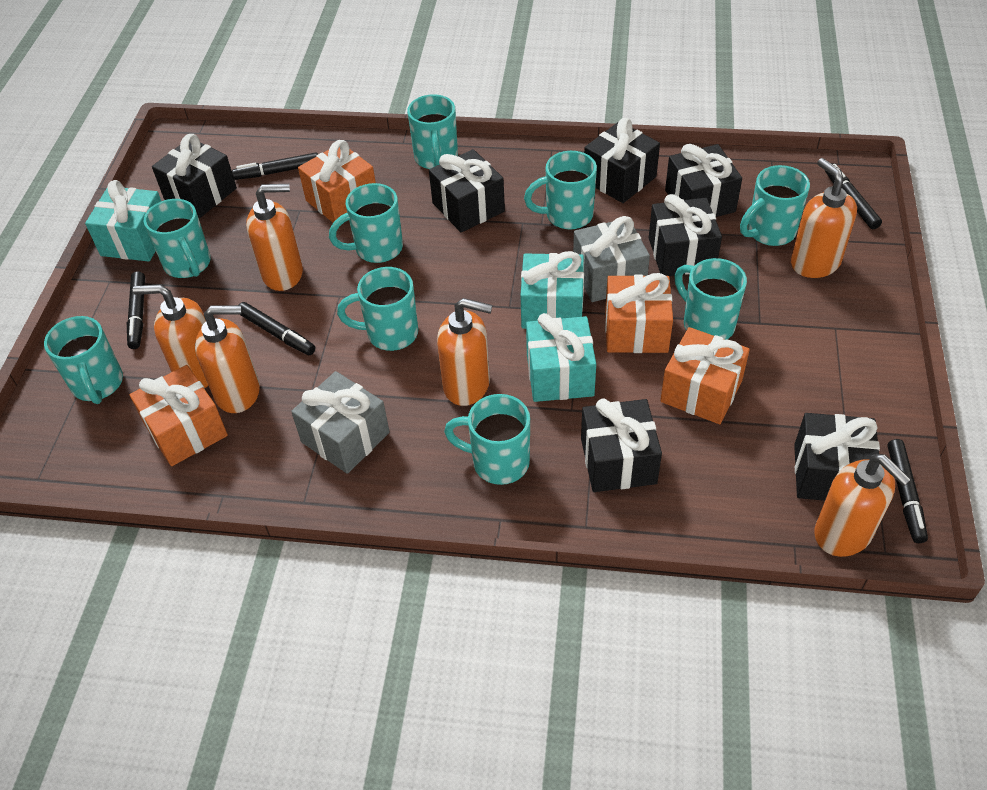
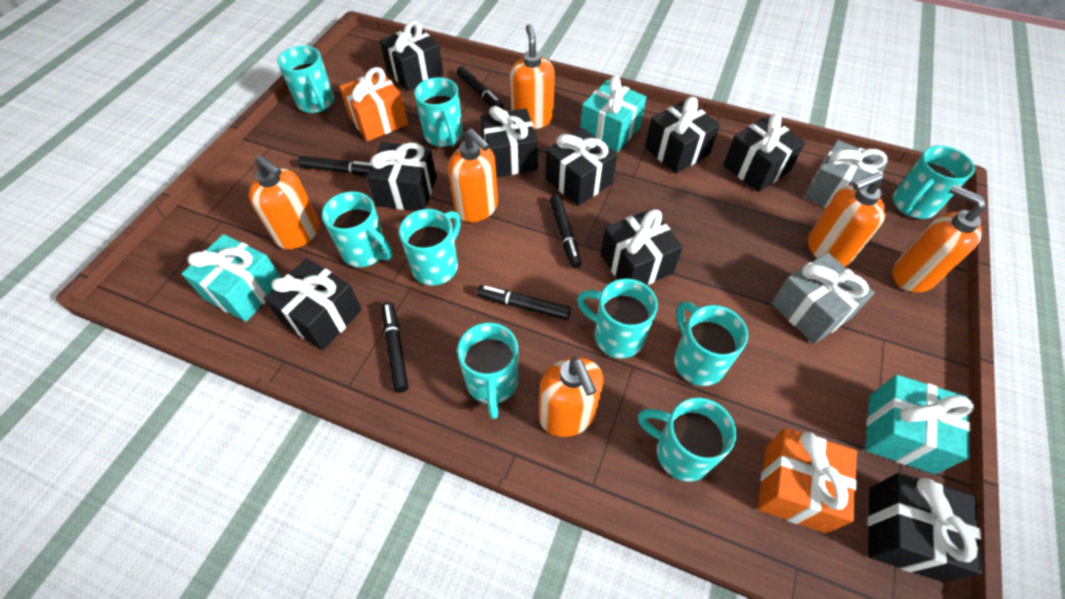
black gift: [152,134,237,218] [429,149,505,232] [581,398,662,492] [584,118,660,203] [649,194,722,276] [665,144,742,217] [794,413,880,501] = 7 -> [264,258,362,350] [367,142,436,211] [380,20,444,91] [480,106,538,177] [545,128,617,206] [601,209,683,285] [645,97,720,174] [723,114,805,192] [867,473,982,582] = 9
orange gift: [130,365,228,466] [298,140,376,222] [605,273,673,353] [660,327,750,424] = 4 -> [339,67,408,141] [757,428,857,533] = 2

